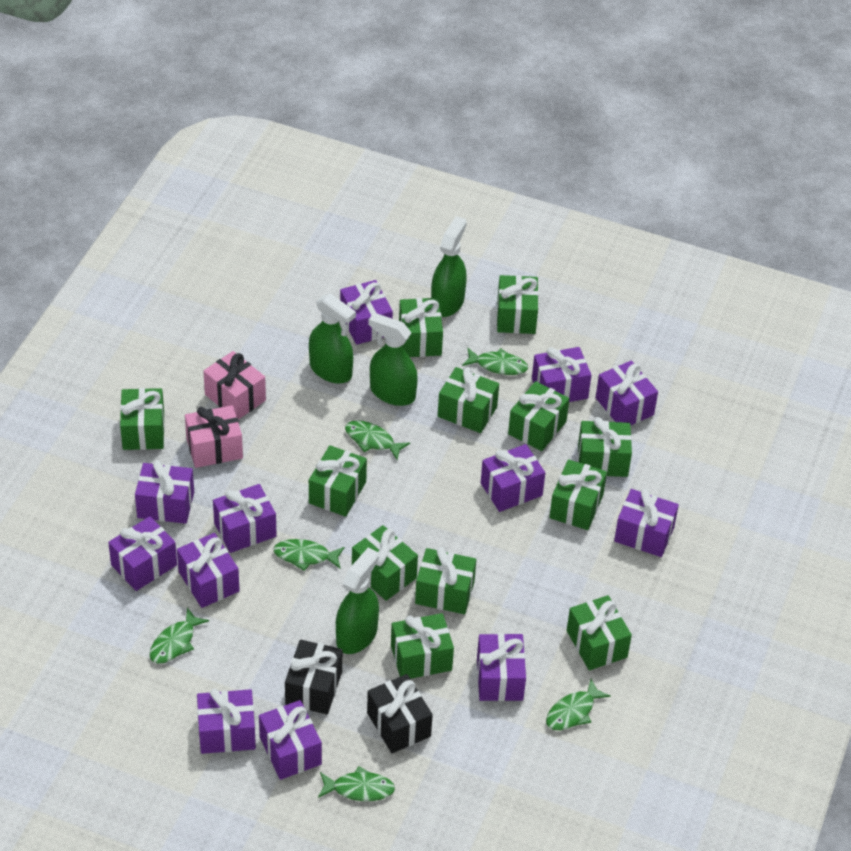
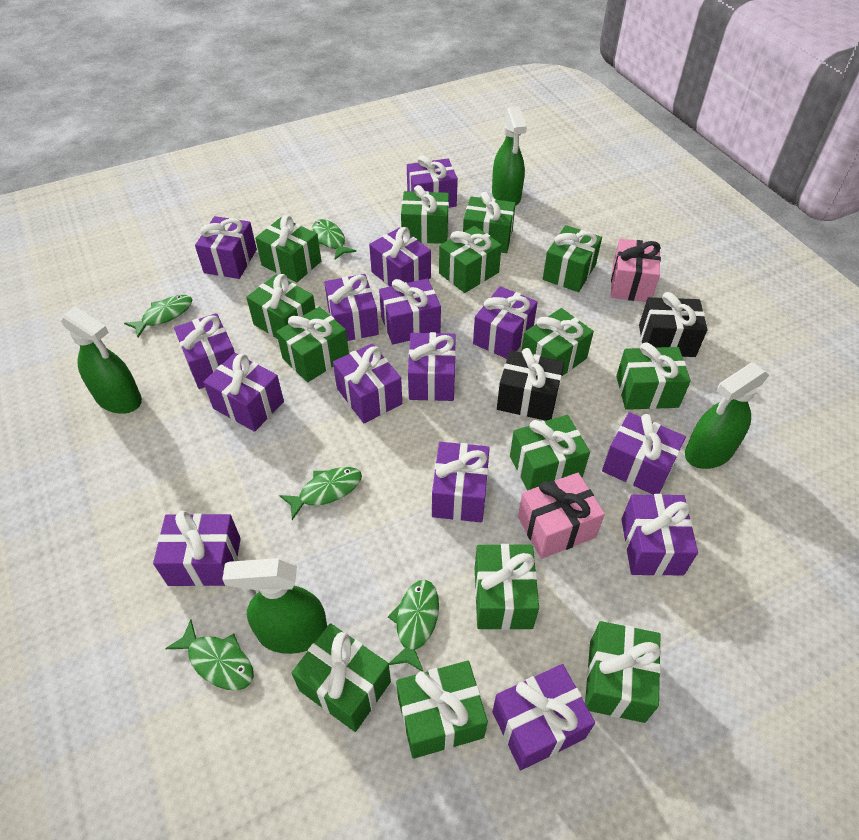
green fish: [150,608,209,664] [273,539,345,571] [318,766,395,801] [345,420,410,460] [462,347,528,375] [546,679,611,730] = 6 -> [124,295,192,337] [165,619,254,690] [279,467,362,520] [312,219,356,260] [388,580,439,672] = 5
green gift: [120,388,165,450] [309,445,367,517] [352,525,418,601] [391,613,454,679] [399,298,443,357] [415,547,476,614] [438,367,499,433] [497,275,539,334] [508,381,569,451] [549,459,607,530] [567,595,632,670] [578,417,632,477] = 12 -> [246,274,316,339] [255,215,321,282] [276,307,349,382] [291,623,391,732] [396,660,488,759] [401,185,449,244] [439,226,502,293] [463,192,516,253] [475,544,539,630] [510,415,590,491] [522,308,594,376] [543,225,602,292] [585,621,661,723] [616,342,691,410] = 14
purple gift: [108,516,177,591] [135,460,194,524] [177,533,240,608] [197,688,256,754] [213,484,277,553] [259,700,322,780] [340,280,393,345] [477,633,526,701] [481,444,545,512] [532,347,591,402] [596,361,658,426] [614,489,679,557] = 12 -> [153,511,241,587] [174,313,235,389] [195,216,257,279] [203,353,284,432] [324,274,379,341] [333,344,402,423] [369,227,431,286] [379,279,441,344] [407,155,458,208] [408,332,456,401] [432,442,490,522] [473,286,538,359] [492,664,595,770] [602,412,686,495] [621,494,698,576] = 15

